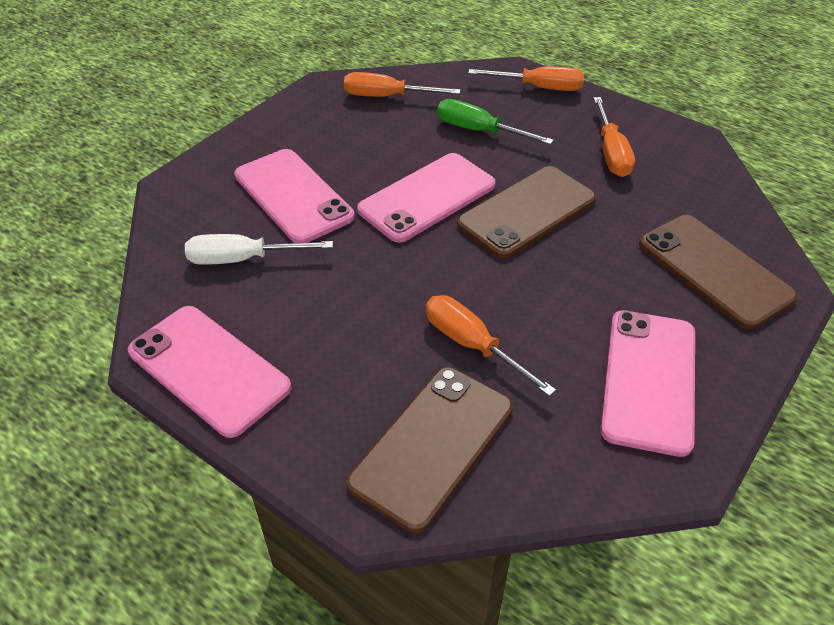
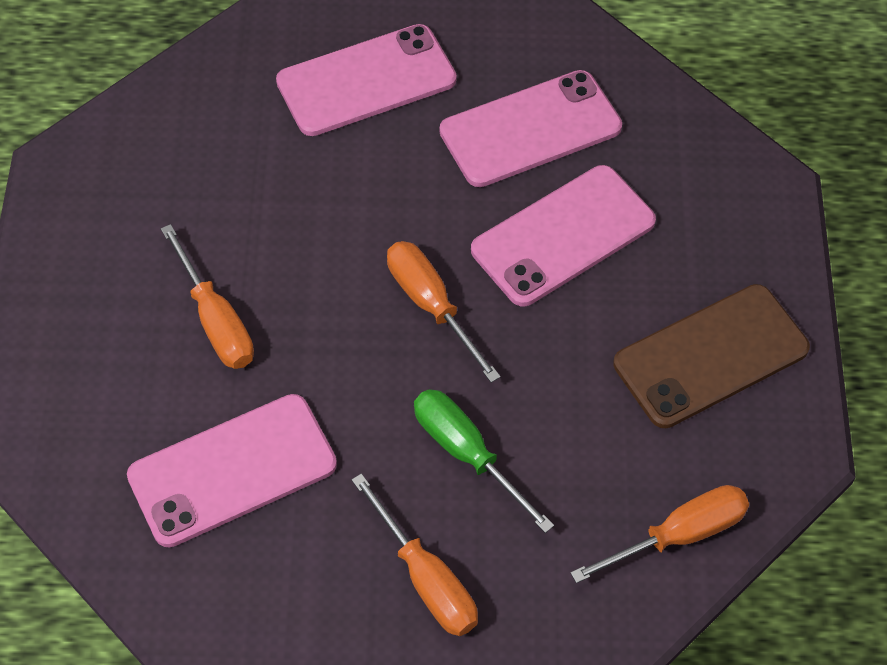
brown phone: [347,367,513,533] [457,166,596,259] [639,215,797,329] = 3 -> [613,284,810,428] = 1
white screwdriver: [185,234,333,265] = 1 -> none = 0

